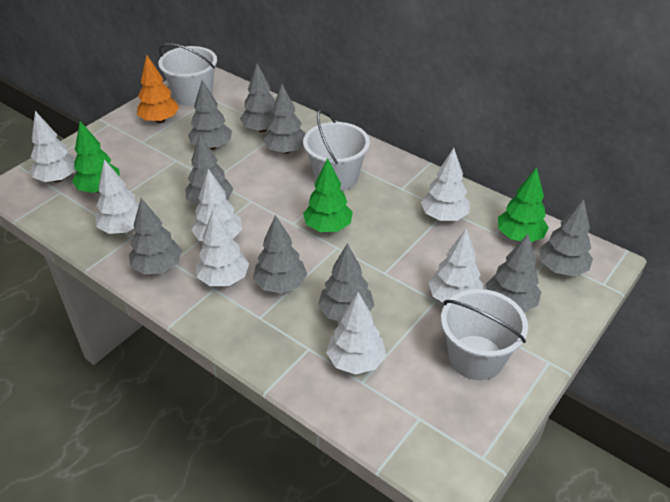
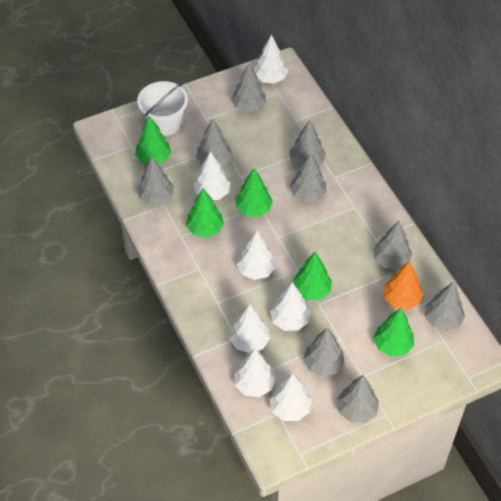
green tree: [72,121,120,193] [303,158,353,232] [498,167,549,242] = 3 -> [135,116,171,164] [186,189,224,238] [235,168,273,217] [293,252,332,300] [373,308,414,357] = 5
white bucket: [158,43,217,106] [303,109,370,191] [441,289,528,380] = 3 -> [137,81,188,136] = 1

